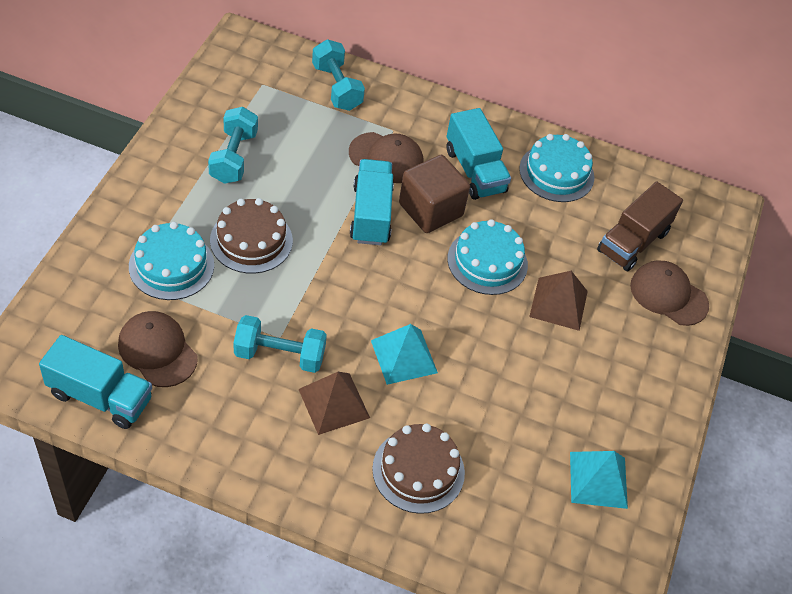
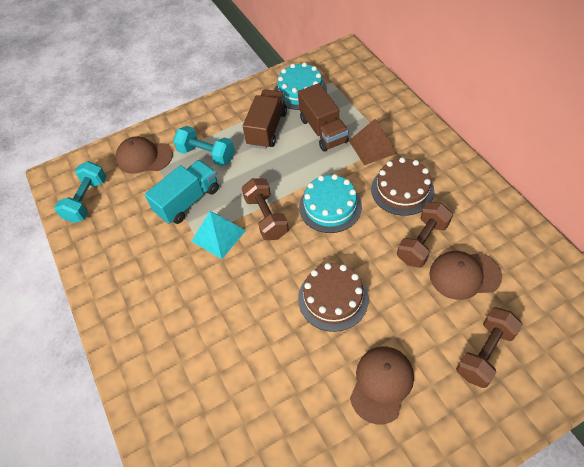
brown cube: [399,155,470,233] = 1 -> none = 0
brown dumbbell: none = 0 -> [242,178,289,240] [397,202,453,268] [456,307,523,388] = 3
brown pyramid: [298,372,370,435] [529,271,588,331] = 2 -> [349,119,397,165] = 1
brown truck: [597,181,683,272] = 1 -> [243,89,287,149] [298,83,349,152] = 2
turquoise cake: [129,222,214,300] [447,219,528,295] [519,134,594,202] = 3 -> [274,62,327,110] [299,174,362,233] = 2
turquoise dumbbell: [208,107,258,184] [234,315,327,373] [312,39,365,111] = 3 -> [54,161,106,223] [173,126,235,166] = 2
turquoise pyramid: [371,324,438,385] [570,451,628,509] = 2 -> [192,211,246,259] = 1
turquoise truck: [39,335,152,429] [350,159,394,245] [446,108,511,200] = 3 -> [145,160,219,224] = 1

